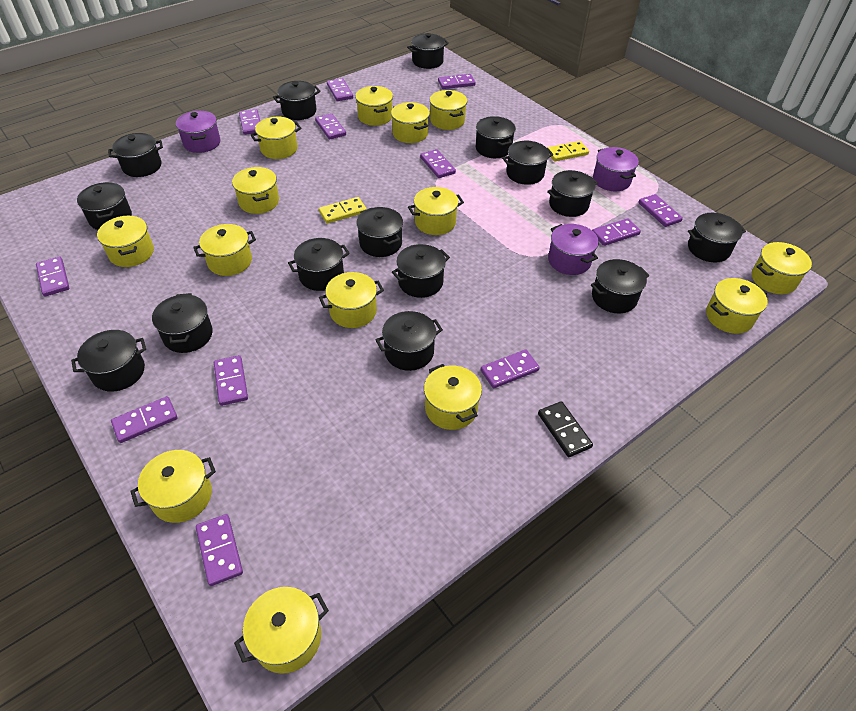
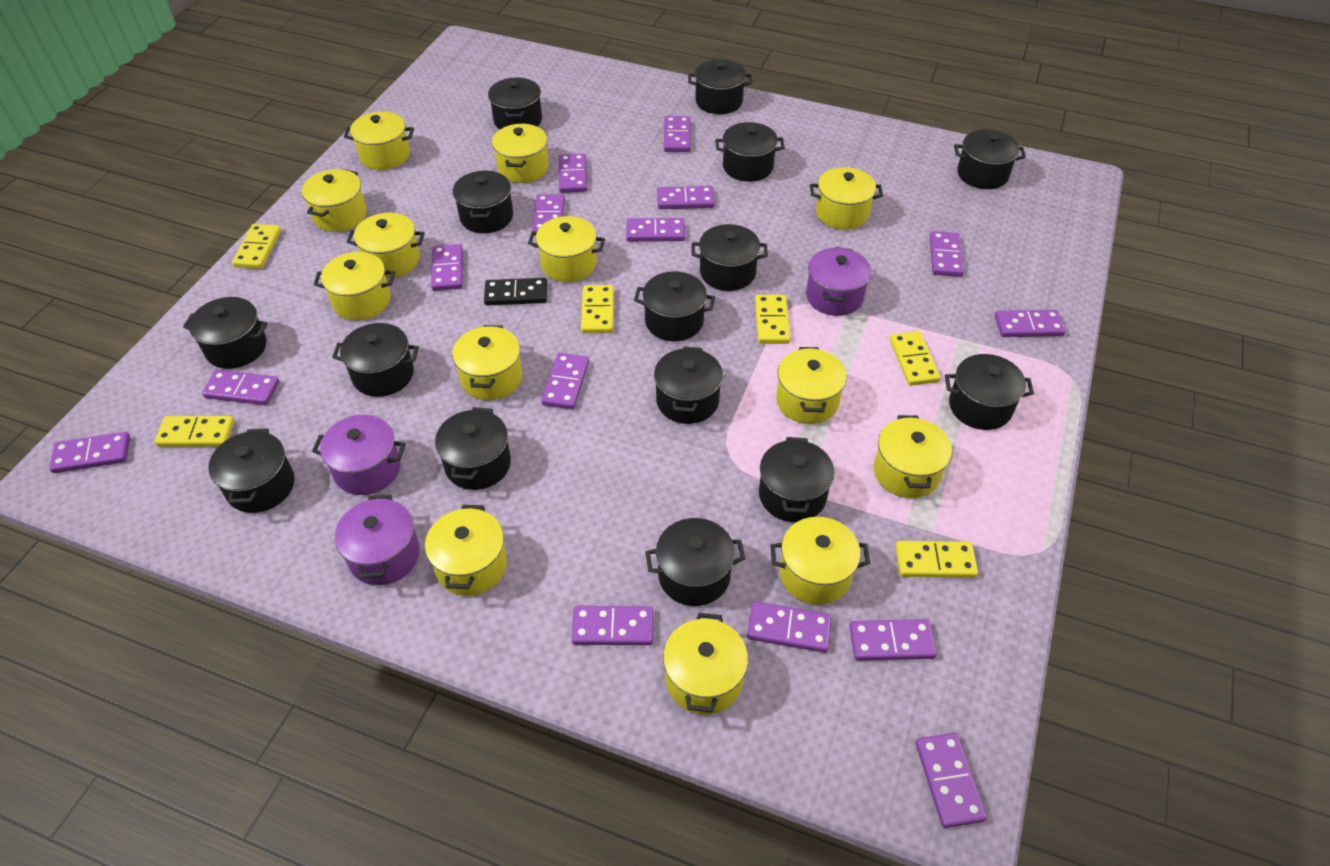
purple domino: [36,256,69,297] [111,396,178,443] [196,514,243,586] [214,355,248,406] [239,109,260,135] [315,113,346,140] [327,78,353,101] [420,149,456,178] [438,74,476,89] [480,349,540,388] [592,218,641,246] [638,194,683,227] = 12 -> [49,432,130,473] [202,370,279,405] [431,244,463,291] [532,194,565,236] [541,353,589,410] [559,153,587,193] [571,606,653,645] [626,218,685,242] [657,186,715,209] [664,116,691,152] [747,601,831,653] [849,619,937,661] [915,733,987,828] [930,231,964,277] [995,310,1066,337] = 15
yellow domino: [319,197,367,224] [547,141,589,162] = 2 -> [154,416,234,447] [232,224,281,269] [581,285,614,333] [755,295,790,344] [889,331,941,386] [895,541,978,578] = 6
yellow pot: [97,216,154,267] [130,450,216,523] [193,224,256,276] [232,167,279,214] [234,587,329,674] [250,117,302,159] [319,272,384,328] [355,86,393,126] [391,102,430,143] [408,187,464,235] [424,364,482,430] [430,90,467,130] [706,278,768,334] [752,242,812,294] = 14 -> [302,169,367,232] [314,252,395,321] [344,111,414,170] [347,213,425,278] [425,505,507,596] [452,325,522,400] [492,124,549,183] [528,216,605,282] [663,613,748,715] [770,517,870,605] [776,347,847,424] [810,167,883,230] [874,415,952,498] = 13

